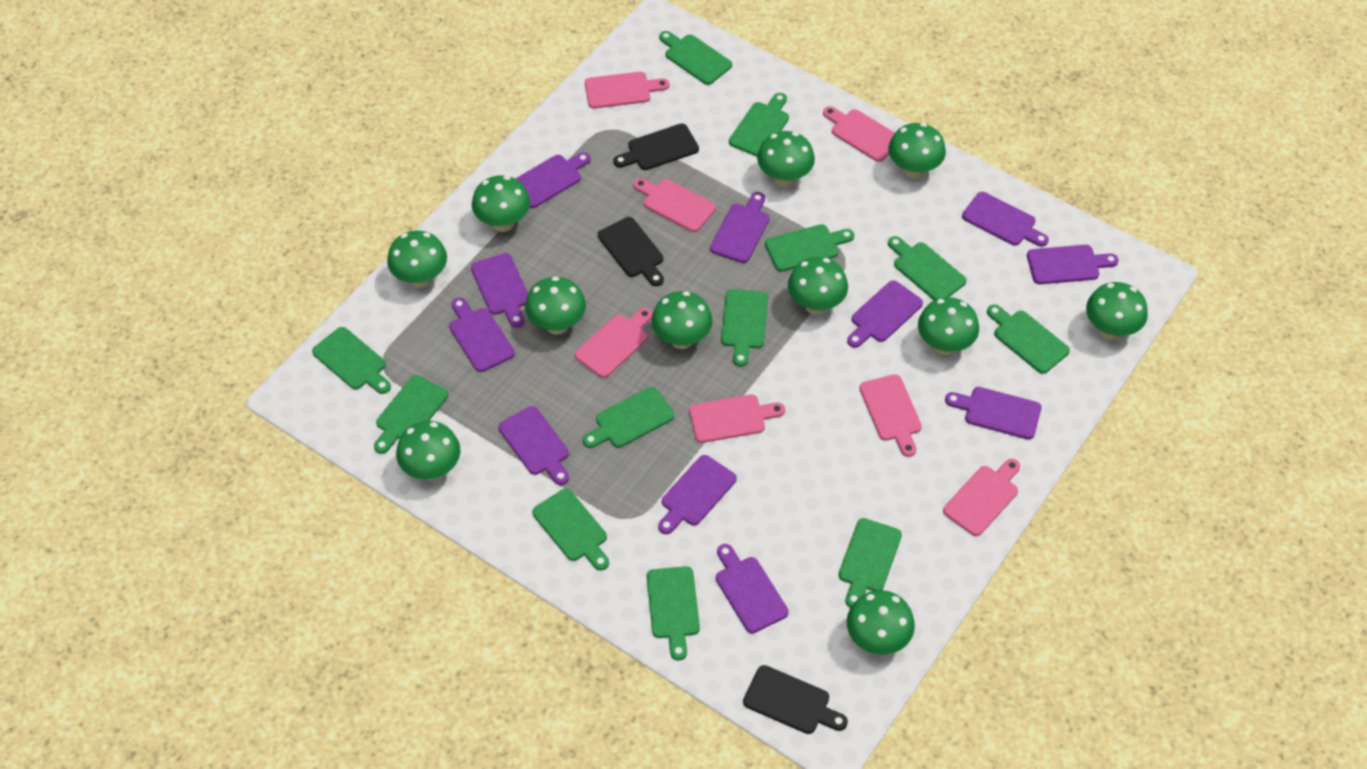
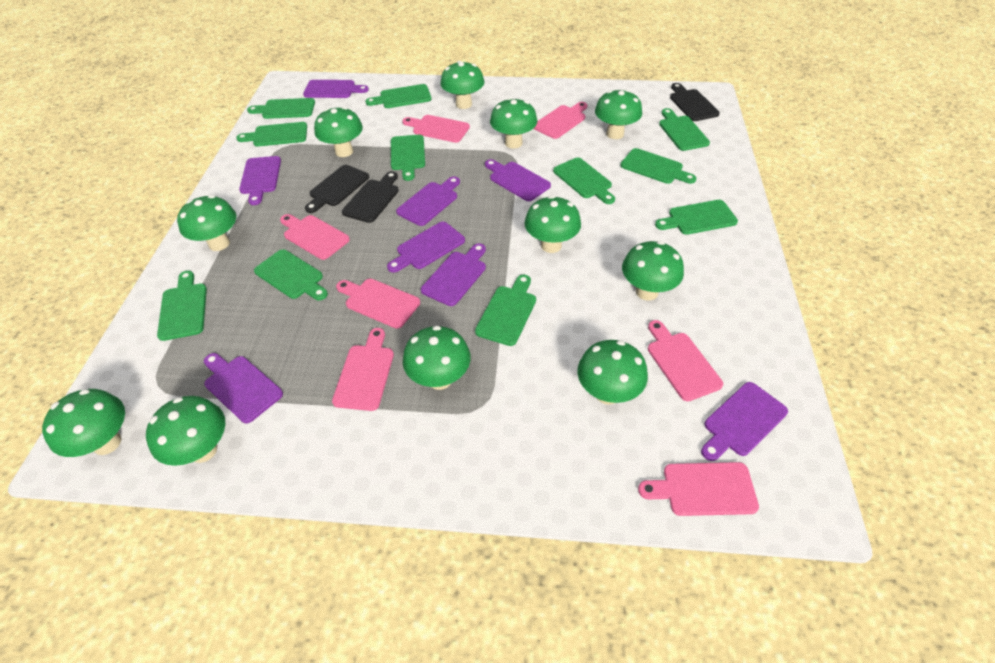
green cutting board: [312,327,391,394] [374,375,448,454] [532,489,609,570] [583,387,674,448] [647,566,700,660] [659,31,732,85] [721,289,768,367] [729,93,789,156] [765,224,854,272] [838,518,902,608] [888,236,966,300] [987,304,1070,374] = 12 -> [157,271,207,341] [236,122,307,147] [247,98,315,119] [254,249,328,300] [366,84,432,108] [391,135,425,181] [475,275,536,346] [553,158,615,204] [620,148,696,184] [655,200,738,235] [659,108,710,151] = 11
purple cutting board: [449,298,515,372] [471,253,528,328] [498,406,569,485] [515,152,591,208] [658,455,737,534] [710,192,770,263] [716,544,789,633] [847,280,923,348] [945,387,1042,439] [962,192,1049,247] [1027,245,1119,284] = 11 -> [204,353,283,423] [239,156,281,205] [303,80,369,98] [387,222,465,273] [396,177,460,226] [421,243,486,306] [485,159,551,201] [701,382,788,461] = 8

